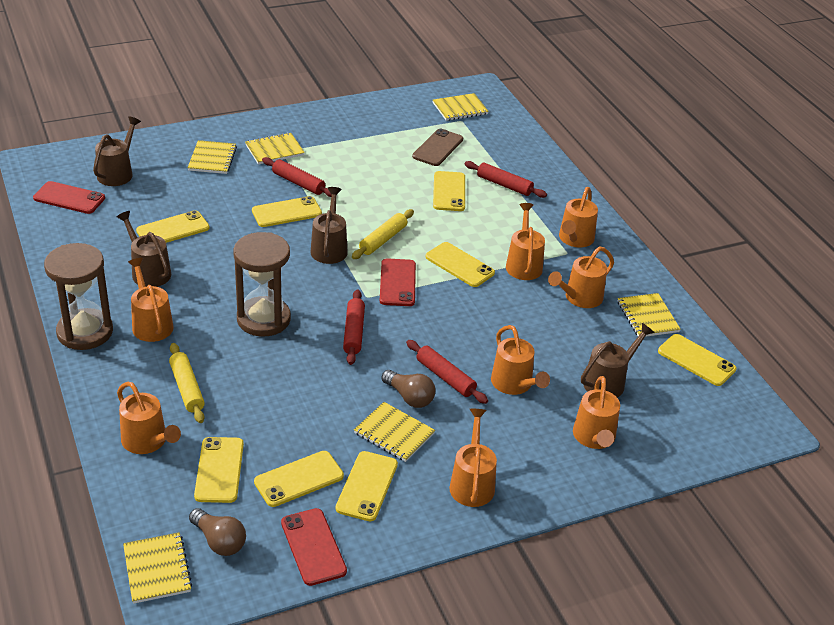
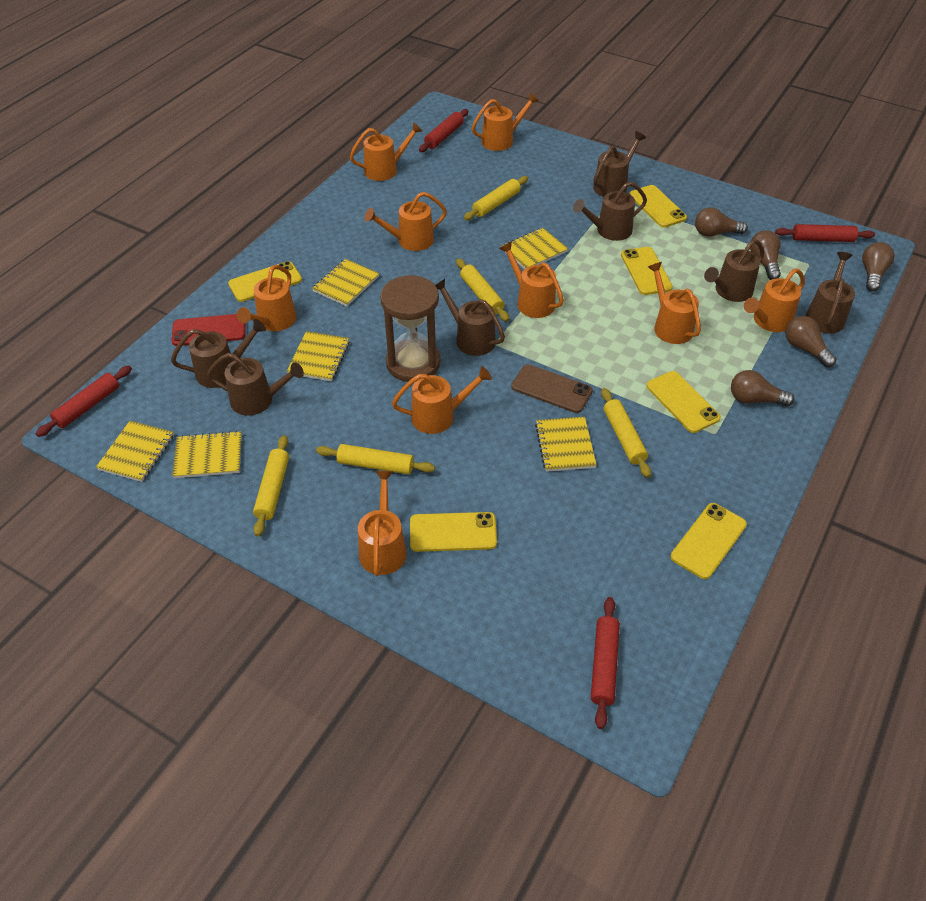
brown hourglass: [44,243,113,350] [233,232,291,337] = 2 -> [380,275,441,382] = 1
brown light bulb: [189,508,246,556] [382,370,435,408] = 2 -> [695,207,748,237] [731,370,794,407] [750,230,781,280] [785,316,836,367] [862,242,894,292] = 5
brown watering can: [93,116,141,186] [117,211,171,287] [311,187,348,264] [581,323,655,397] = 4 -> [171,319,266,388] [207,353,304,416] [435,279,505,356] [573,181,647,241] [593,131,646,197] [704,239,764,302] [806,252,855,334] = 7
orange watering can: [117,382,181,454] [128,258,174,342] [449,409,497,507] [491,325,550,395] [506,203,545,280] [548,247,614,308] [559,187,598,248] [573,376,620,449] = 8 -> [237,265,296,331] [350,122,422,181] [358,471,407,576] [365,192,447,251] [392,366,492,434] [472,93,539,151] [499,241,564,318] [648,262,701,344] [744,268,805,332] = 9
red phone: [33,181,105,214] [281,508,347,586] [380,258,416,306] = 3 -> [172,314,246,346] = 1
yellow phone: [136,210,210,243] [194,437,244,503] [252,196,322,227] [254,451,344,507] [336,451,398,521] [426,242,495,287] [433,171,465,211] [658,334,737,386] = 8 -> [228,261,302,302] [410,512,497,552] [621,247,673,295] [629,185,687,228] [646,371,721,433] [671,503,747,579] = 6
yellow rolling pin: [169,343,205,423] [352,209,414,259] = 2 -> [253,435,289,536] [316,444,435,474] [456,258,510,322] [464,176,528,220] [601,388,651,478] = 5

